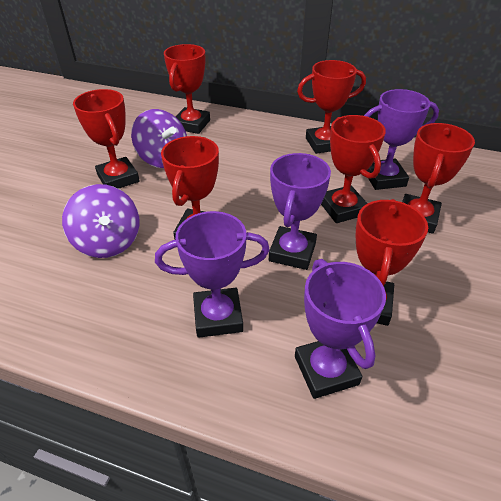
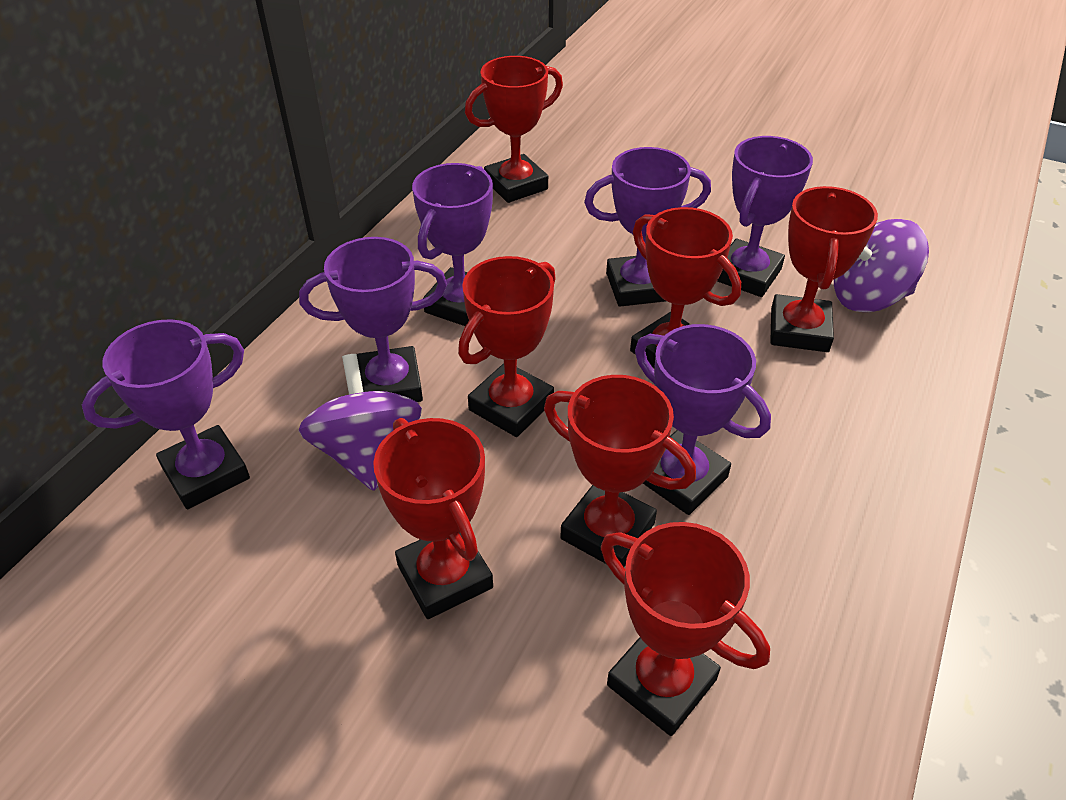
purple trophy: [155,211,270,338] [269,153,331,270] [295,259,386,399] [364,89,439,190] = 4 -> [82,319,250,509] [299,237,447,402] [412,163,493,326] [584,147,711,307] [635,324,771,515] [717,136,813,297] = 6

